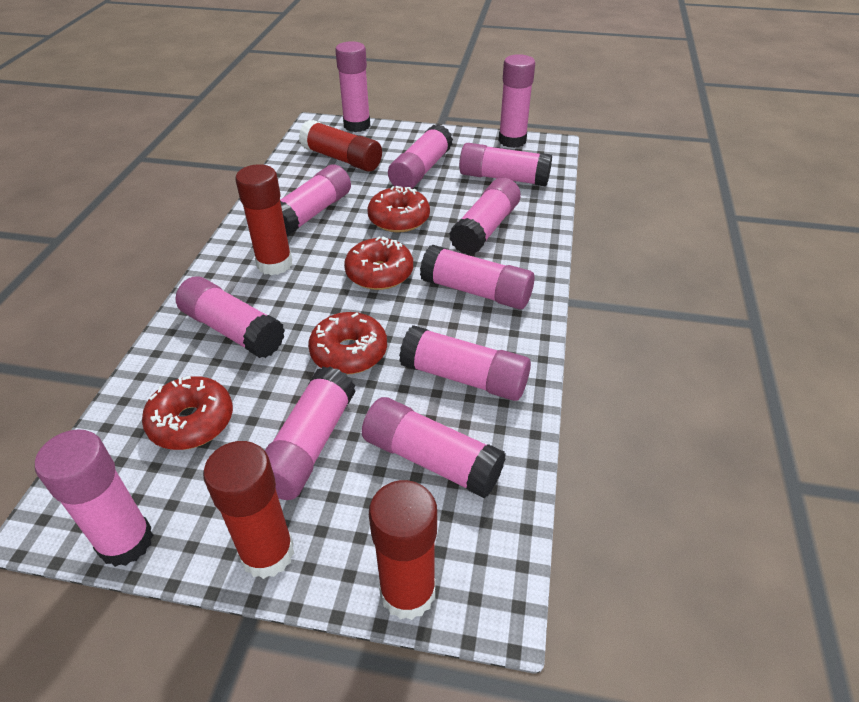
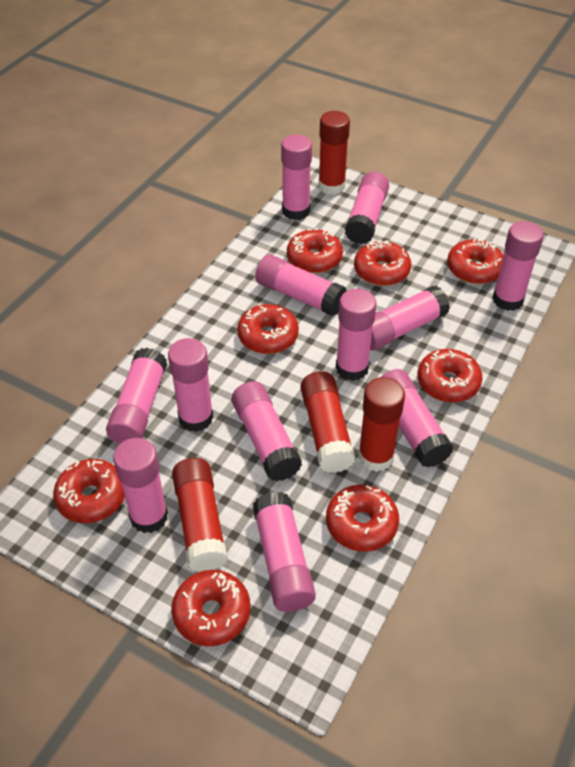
red donut: [142,376,233,450] [308,312,387,374] [344,237,413,290] [368,186,430,232] = 4 -> [53,459,125,523] [172,570,251,646] [237,304,299,354] [287,228,343,273] [326,485,399,552] [354,240,411,286] [417,349,483,403] [447,238,504,284] = 8

